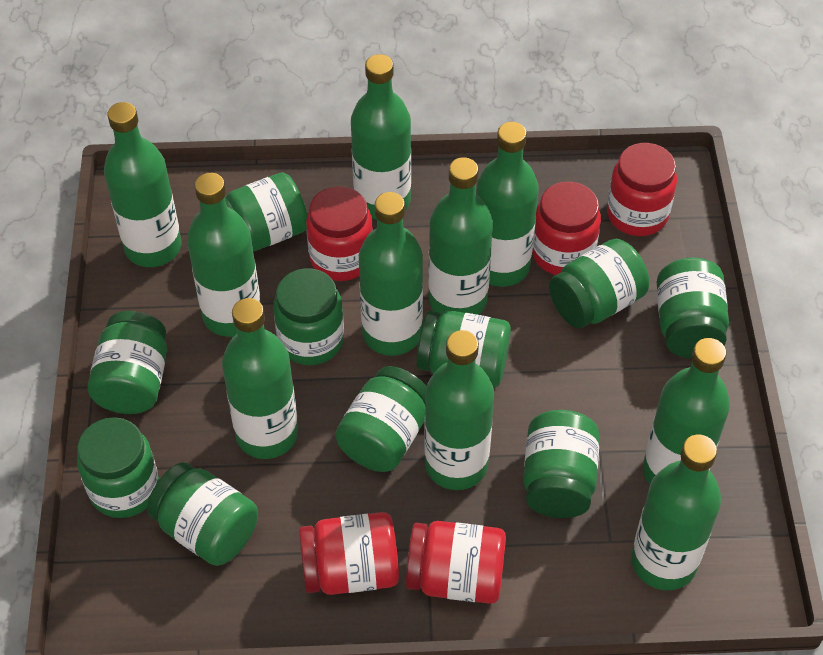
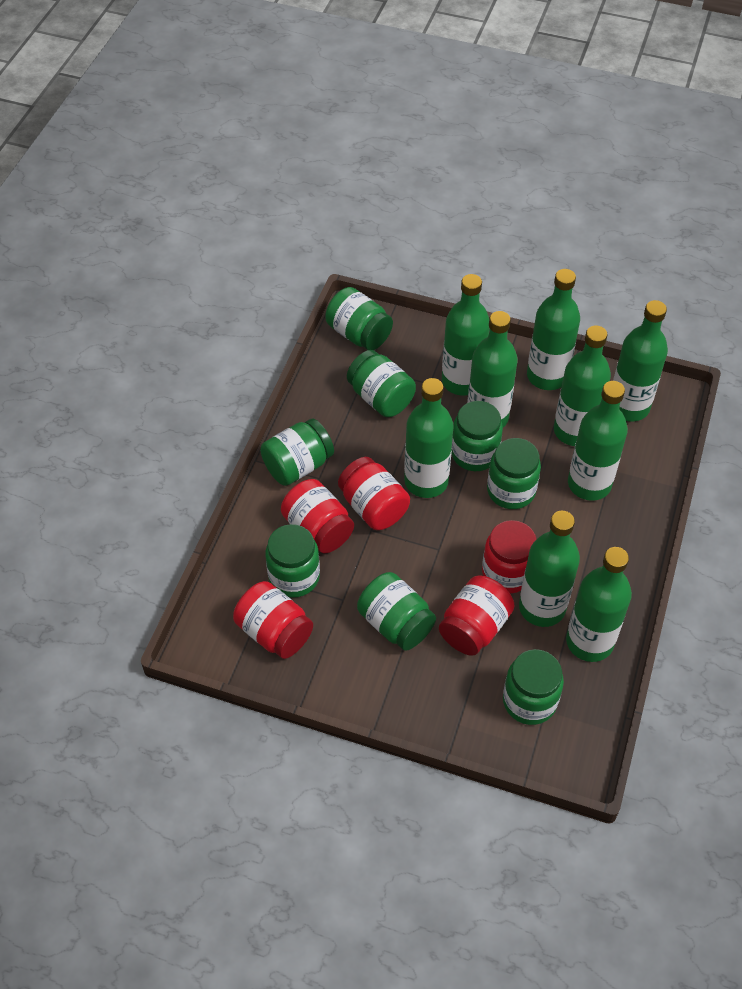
green bottle: [104,102,182,267] [187,173,261,337] [222,298,298,459] [351,54,411,220] [359,192,423,356] [424,330,494,490] [428,157,493,315] [476,122,539,287] [631,435,721,590] [643,338,730,484] = 10 -> [404,378,454,498] [442,274,490,396] [467,311,518,427] [519,511,580,627] [527,269,580,390] [554,326,611,446] [566,547,632,662] [568,381,628,501] [613,300,668,422] = 9
green jar: [77,417,159,518] [88,311,167,414] [147,462,258,566] [225,172,307,251] [273,268,344,365] [335,366,427,472] [416,310,511,387] [523,410,599,518] [549,239,649,329] [657,258,729,358] = 10 -> [260,419,334,486] [265,524,320,598] [325,287,393,350] [347,350,416,417] [357,572,436,651] [451,401,503,471] [487,438,541,509] [503,649,564,725] = 8

